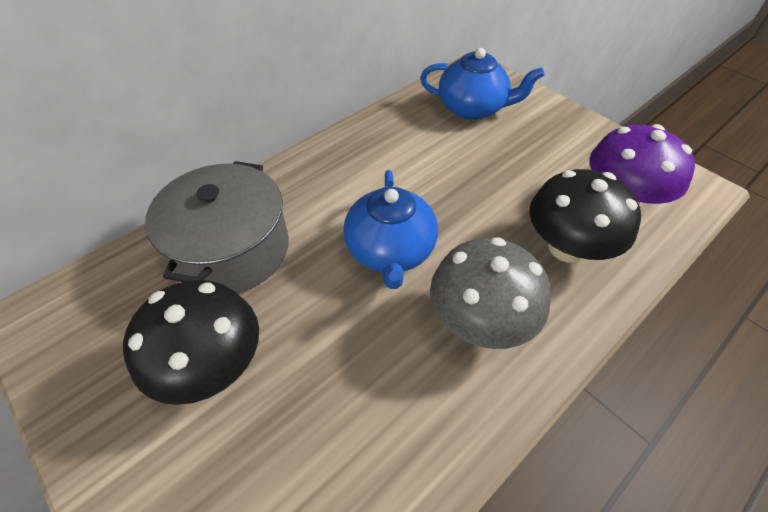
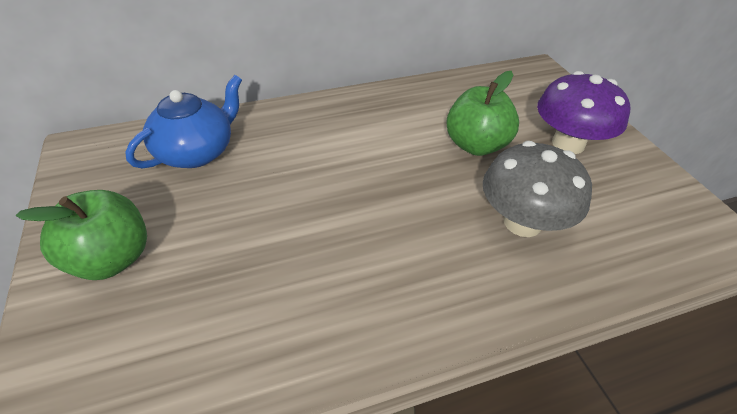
black mushroom: [123,280,259,405] [529,169,641,263] = 2 -> none = 0
blue teapot: [343,170,438,289] [420,48,545,120] = 2 -> [125,75,242,169] = 1
green apple: none = 0 -> [16,190,147,280] [446,71,519,156] = 2
grey pot: [145,161,289,293] = 1 -> none = 0

